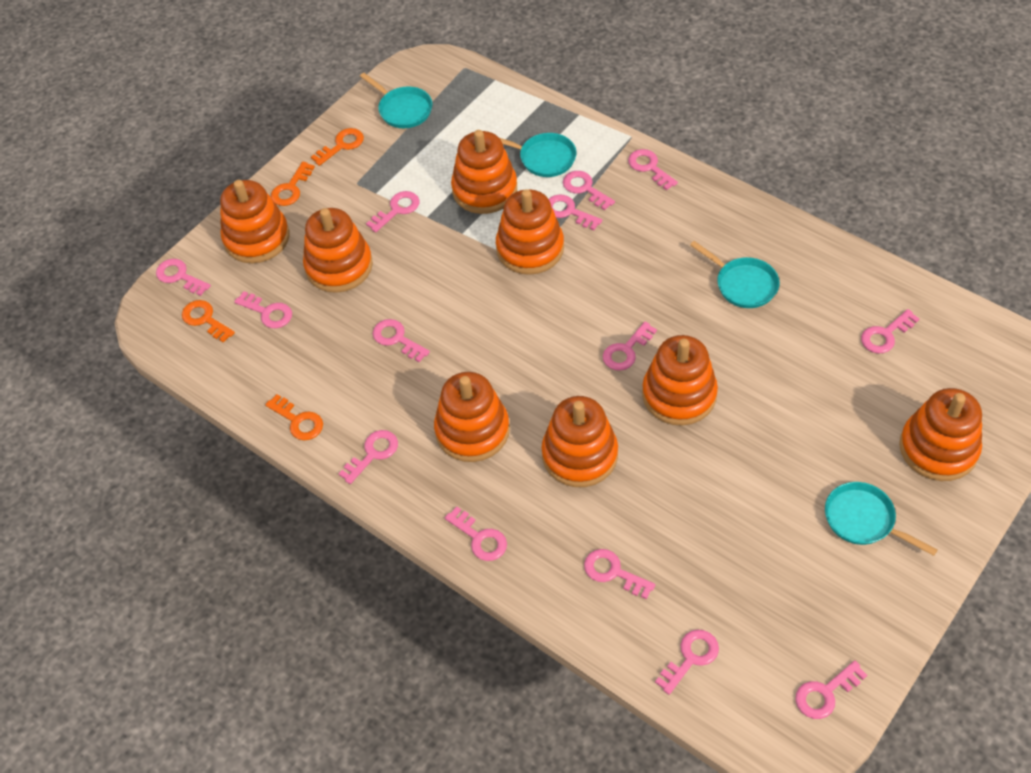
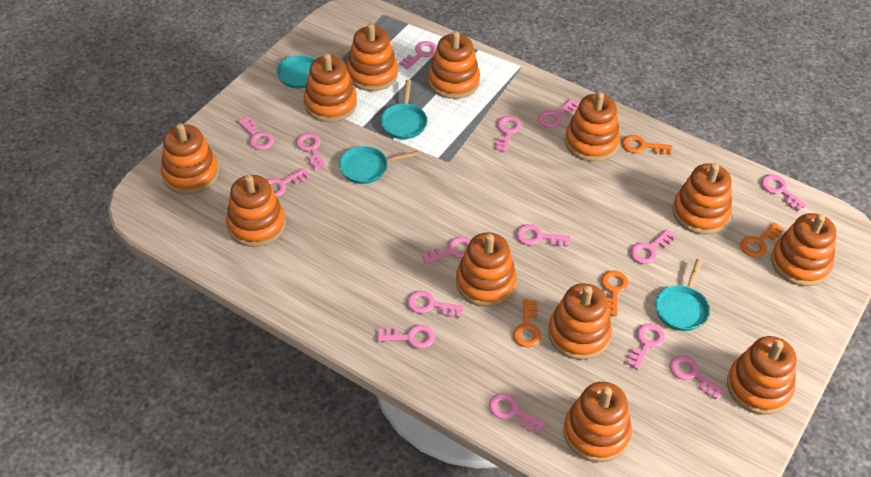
orange stacking toy: [220,180,289,263] [303,208,373,293] [434,372,510,462] [451,130,517,214] [496,189,564,275] [541,396,618,487] [642,335,718,426] [899,388,982,481] = 8 -> [161,123,219,195] [226,175,286,247] [304,53,357,122] [347,23,398,91] [428,31,480,99] [456,232,517,307] [548,283,612,360] [563,382,632,462] [565,92,620,162] [672,163,732,235] [727,336,796,415] [771,213,836,286] = 12
pink key: [156,259,211,296] [234,291,292,328] [339,430,398,484] [366,191,420,232] [373,319,430,362] [445,507,507,561] [549,194,602,230] [563,171,615,210] [584,549,655,599] [603,322,657,371] [628,149,678,190] [655,630,719,695] [795,661,867,719] [861,309,919,353] = 14 -> [238,116,274,150] [267,168,310,197] [296,133,326,170] [377,325,435,349] [399,41,437,70] [407,291,464,318] [421,237,471,265] [489,393,546,435] [495,116,521,152] [516,224,570,247] [538,99,579,128] [626,323,665,370] [630,229,676,264] [670,355,725,399] [761,174,807,211] = 15

